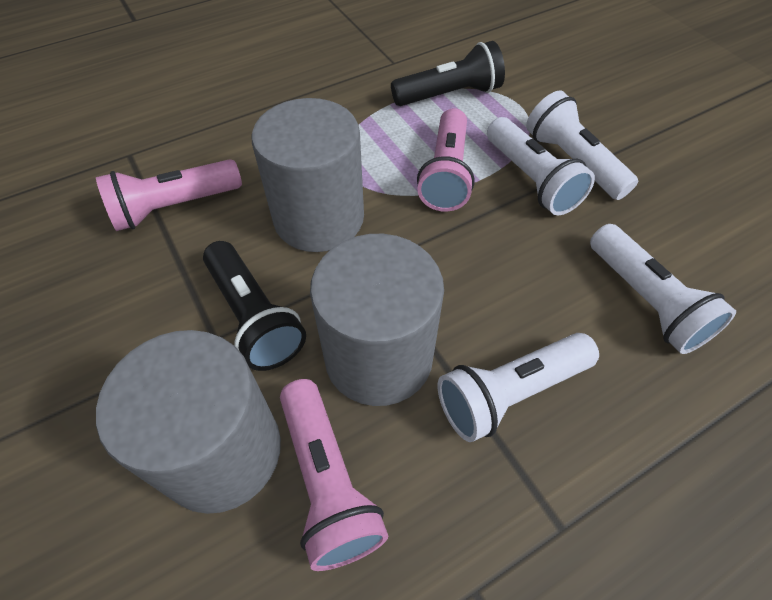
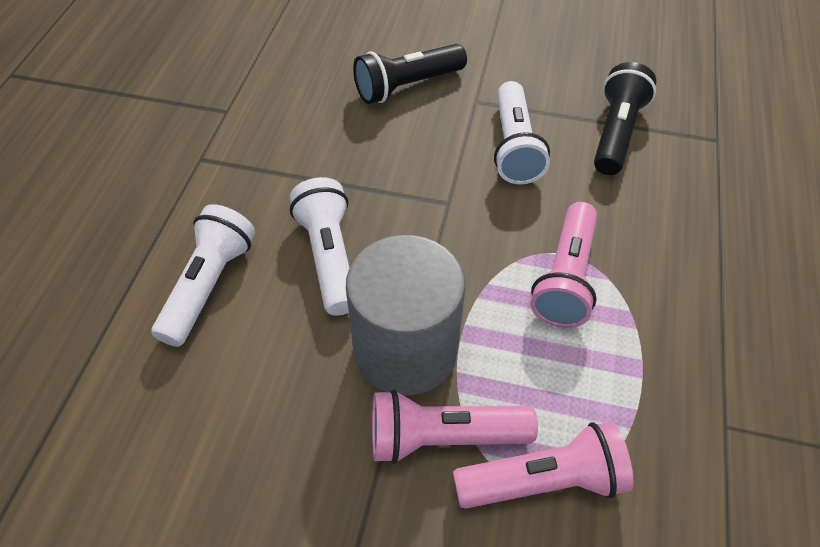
grey cylinder: [96,330,281,514] [252,98,364,252] [310,234,444,406] = 3 -> [346,235,466,396] = 1
white flashlight: [438,333,599,442] [487,117,595,215] [526,90,638,200] [590,224,736,354] = 4 -> [152,204,255,347] [290,177,350,316] [494,81,550,185] = 3

